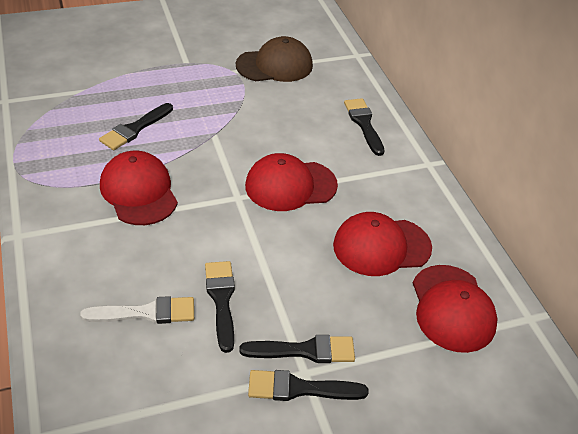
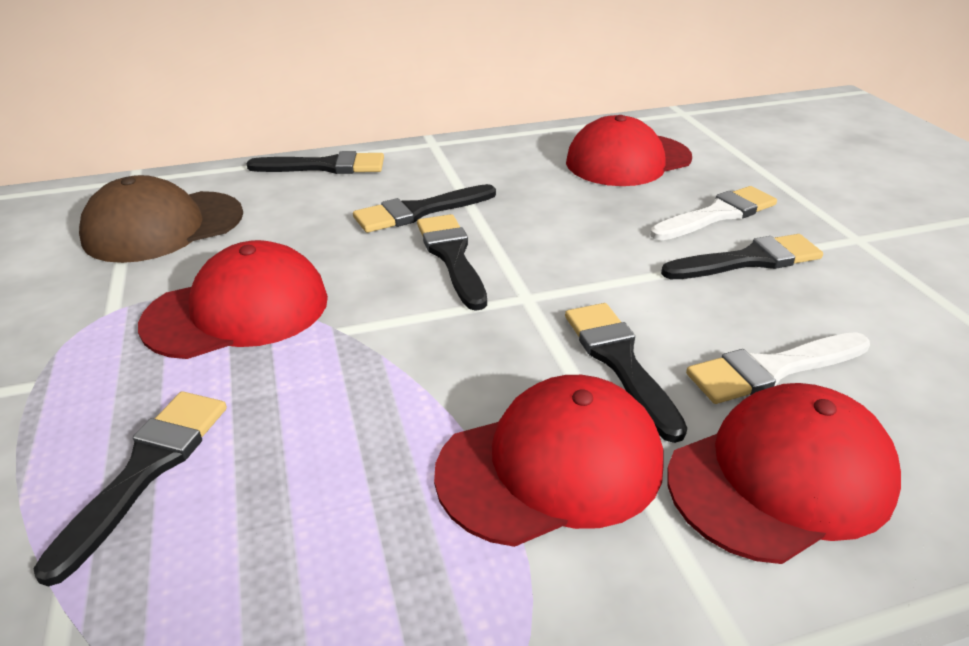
black brush: [99,103,173,150] [205,261,235,353] [239,335,355,363] [248,370,369,401] [344,98,385,156] = 5 -> [33,391,227,586] [247,151,384,174] [353,184,496,233] [417,214,487,311] [565,303,687,443] [661,234,823,279] = 6
white brush: [80,296,194,324] = 1 -> [650,186,777,241] [686,332,870,404] = 2

